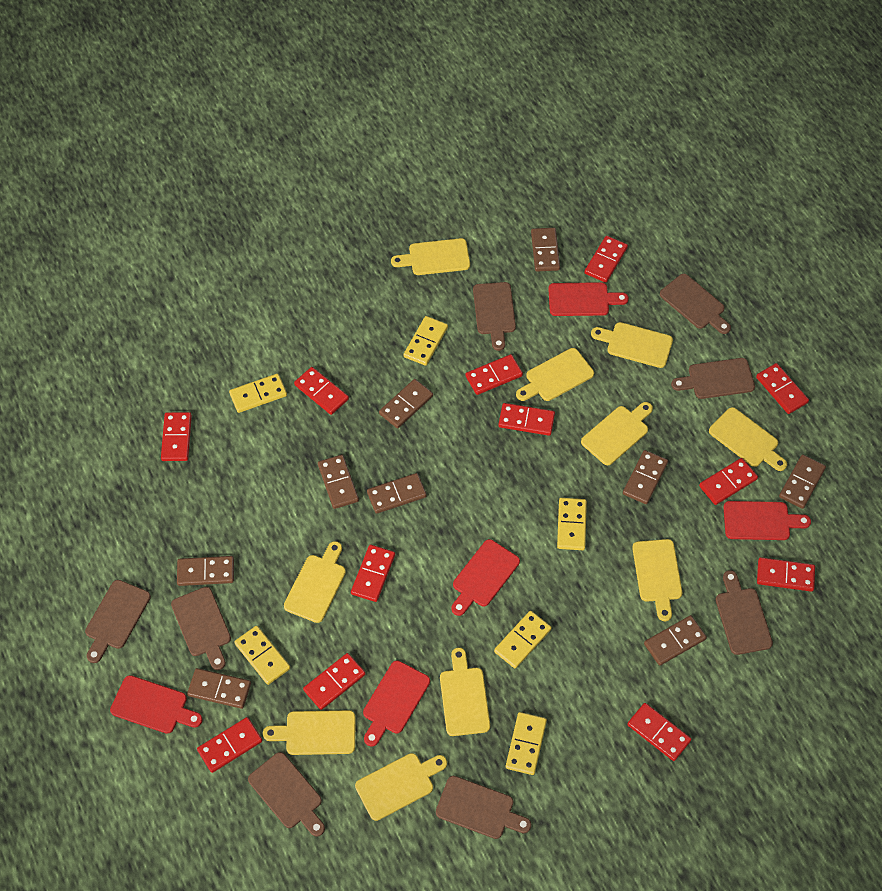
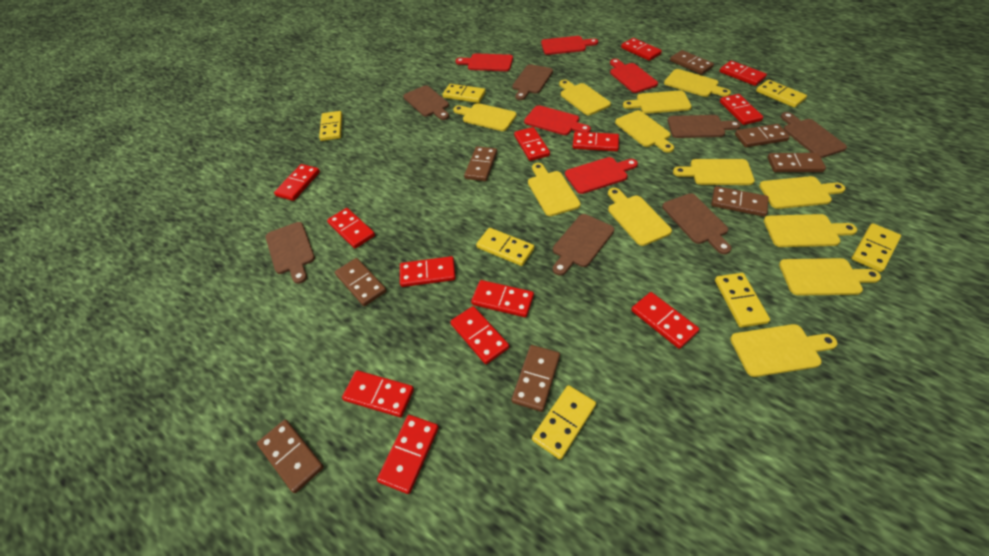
brown cutting board: [85,580,151,663] [171,587,231,670] [248,752,325,837] [436,776,531,839] [473,282,516,351] [660,274,731,334] [671,358,755,399] [716,570,773,655] = 8 -> [266,222,315,284] [403,85,449,120] [512,64,553,100] [553,214,614,275] [662,193,732,254] [668,115,741,138] [781,112,847,158] = 7
brown domino: [177,556,234,586] [187,668,251,709] [318,455,359,509] [367,473,427,514] [379,379,433,428] [531,228,560,272] [623,450,668,504] [644,615,707,666] [779,454,826,509] = 9 -> [257,420,324,493] [335,258,387,306] [464,146,497,181] [512,345,560,412] [670,50,714,75] [711,186,768,217] [735,124,790,147] [768,153,826,172] = 8
red domino: [161,412,192,461] [197,717,262,773] [294,367,349,415] [303,653,365,710] [351,545,395,602] [465,354,523,395] [499,403,555,436] [584,236,628,283] [627,703,692,761] [699,458,758,505] [756,363,809,414] [757,557,815,592] = 12 -> [274,164,320,201] [327,208,375,248] [342,370,414,417] [377,415,439,494] [400,256,456,287] [450,306,509,364] [471,280,534,317] [514,127,550,161] [573,132,619,151] [621,38,662,61] [631,292,699,349] [720,61,767,86] [720,94,763,125] = 13
yellow cutting board: [263,710,355,755] [284,541,346,623] [355,753,447,821] [391,238,470,275] [440,648,490,736] [516,348,594,401] [581,402,653,465] [591,322,673,368] [632,539,682,621] [709,407,787,471] = 10 -> [453,103,517,131] [528,163,581,216] [559,80,611,115] [608,188,672,246] [615,110,674,153] [623,90,692,114] [664,69,731,97] [673,159,755,185] [730,324,837,377] [759,176,845,209] [764,214,857,247] [779,258,881,296] = 12
yellow domino: [229,373,287,413] [234,626,290,685] [404,316,448,366] [494,611,552,669] [506,712,547,775] [557,498,587,550] = 6 -> [319,111,342,141] [443,84,486,103] [476,228,534,266] [532,385,596,460] [715,273,770,328] [756,80,807,108] [851,223,901,272] = 7

